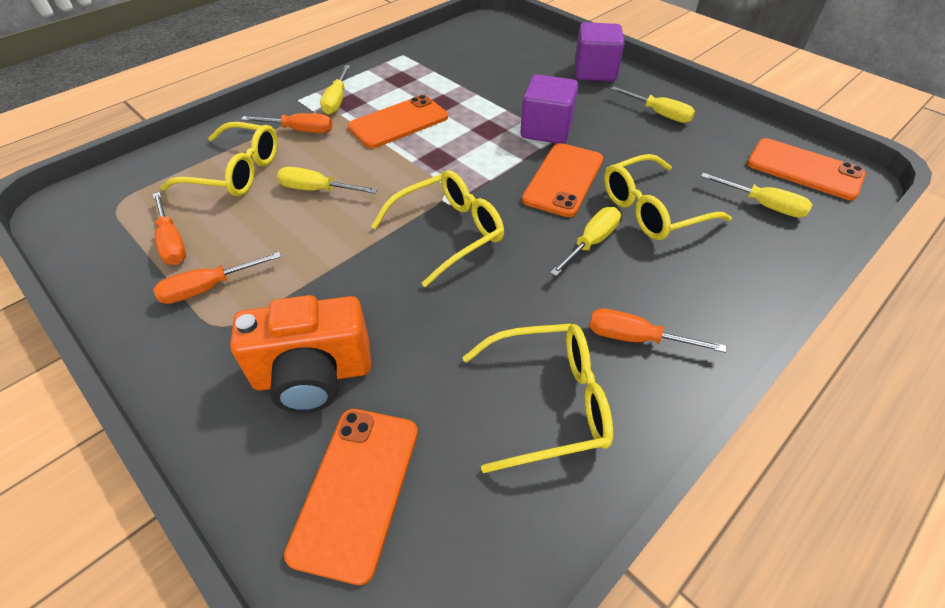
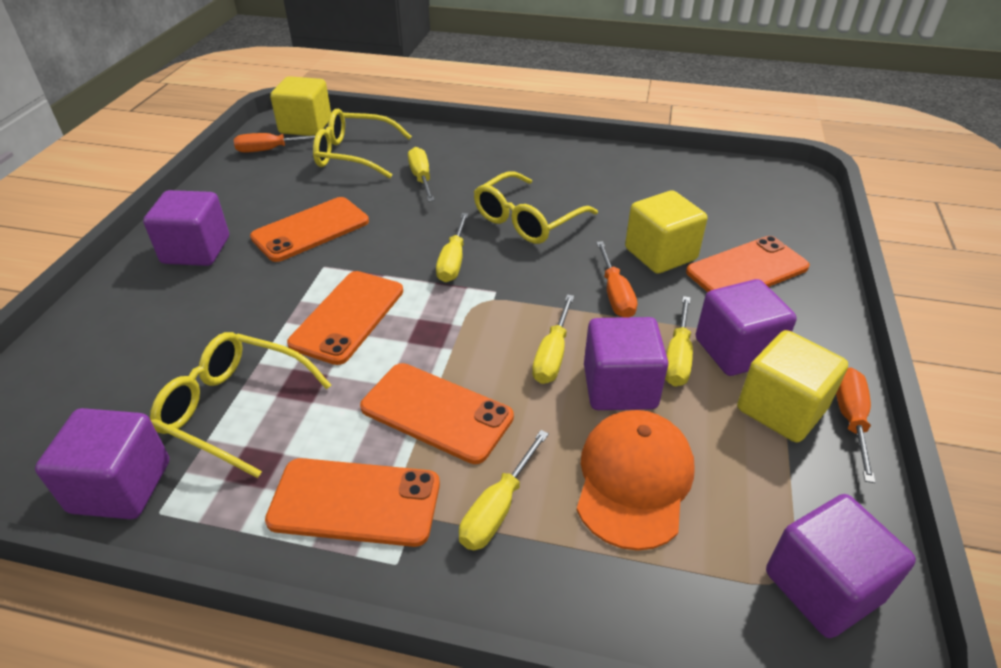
orange camera: [230,295,371,413] = 1 -> none = 0
orange cap: none = 0 -> [577,410,695,551] = 1
orange phone: [284,409,418,585] [348,95,448,148] [522,143,603,217] [747,138,866,200] = 4 -> [250,197,369,262] [265,458,440,547] [287,271,403,365] [360,363,514,464] [686,236,810,292] = 5
orange screwdriver: [153,192,186,265] [153,252,281,304] [241,113,332,133] [589,309,726,353] = 4 -> [234,133,315,153] [596,241,637,317] [836,367,876,483] = 3
purple cube: [520,74,578,144] [575,22,624,81] = 2 -> [35,408,170,519] [143,190,229,266] [584,317,668,410] [696,279,797,376] [766,494,916,638] = 5
yellow cube: none = 0 -> [270,76,331,136] [625,190,707,274] [737,330,848,442] = 3
yellow glasses: [160,122,278,196] [371,170,504,287] [462,324,613,473] [604,154,732,240] = 4 -> [150,332,331,478] [313,109,412,179] [474,171,598,244] = 3

